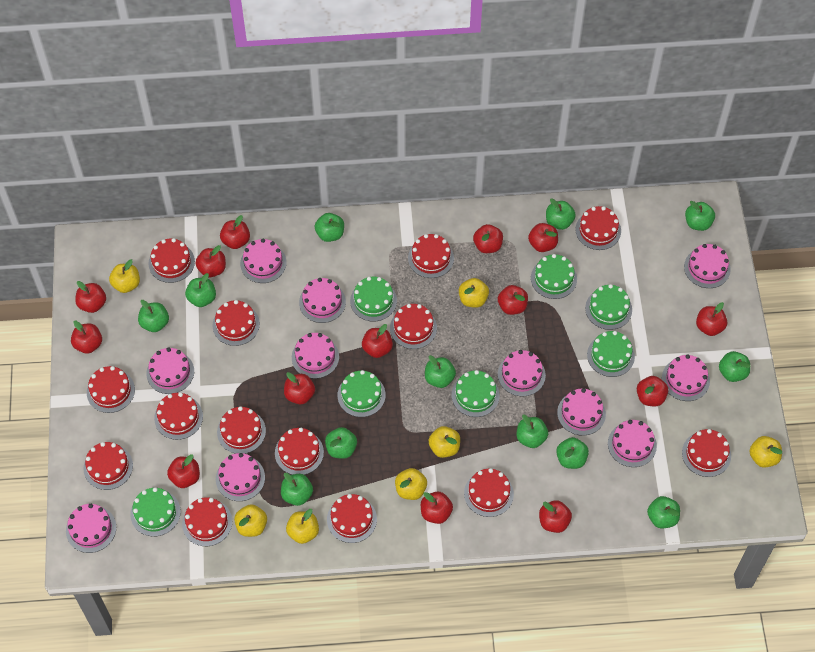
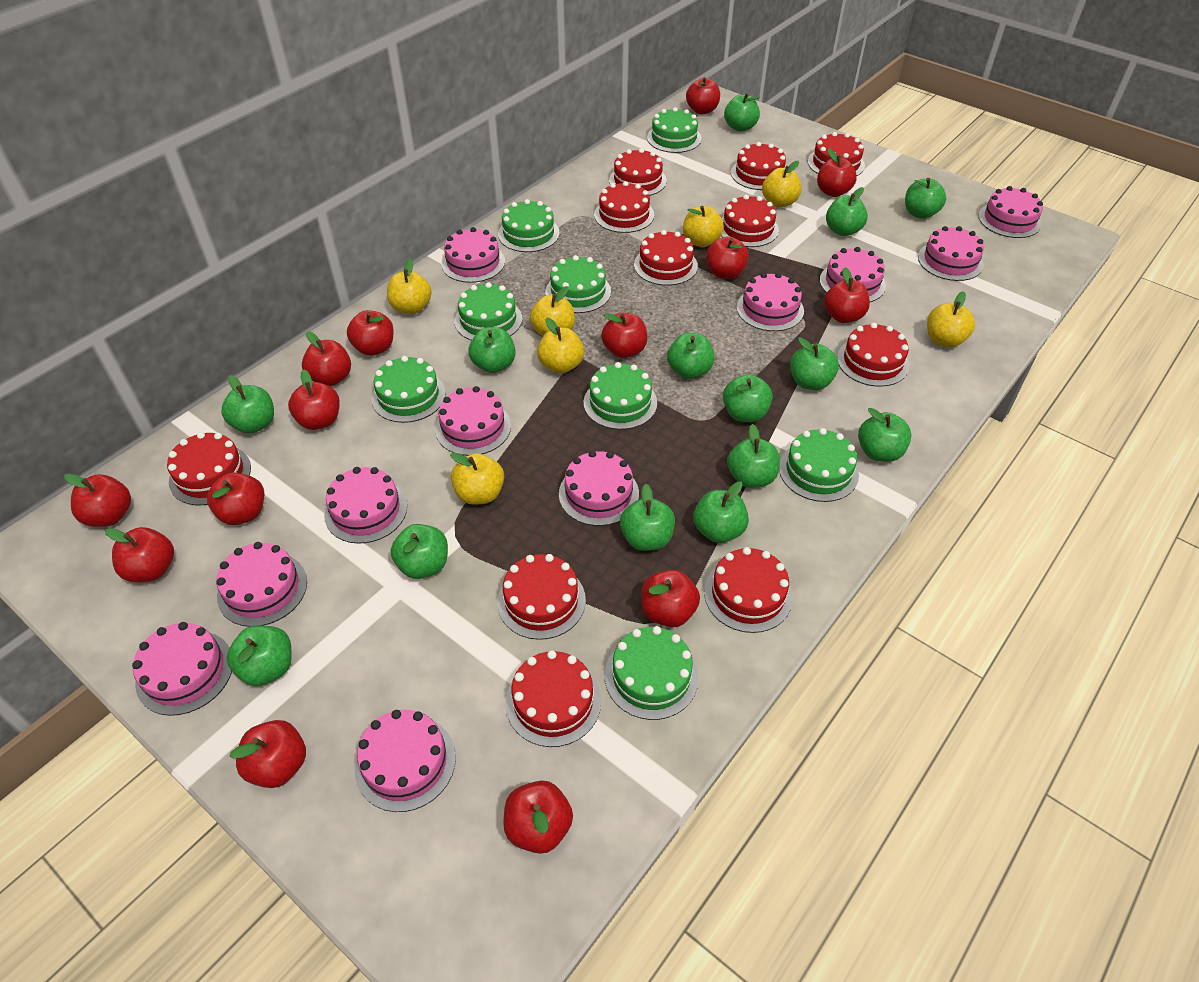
green apple: [138,300,169,332] [185,273,216,307] [281,473,313,506] [315,213,344,242] [325,427,357,459] [425,355,456,388] [517,414,548,448] [546,198,576,230] [556,437,589,469] [647,496,680,529] [685,201,715,231] [719,351,750,382] = 12 -> [221,375,274,434] [227,625,292,686] [391,524,448,579] [468,327,516,373] [620,484,675,551] [667,333,714,379] [693,481,749,543] [723,374,773,422] [724,93,760,132] [727,424,780,488] [790,337,839,390] [826,187,868,236] [858,408,911,462] [905,178,946,219] = 14
green cake: [130,487,181,536] [337,370,386,417] [350,277,397,321] [451,370,500,417] [531,254,577,299] [585,284,632,330] [587,331,635,377] = 7 -> [371,356,445,423] [454,282,522,341] [498,199,559,252] [545,255,611,313] [584,362,657,430] [605,626,699,720] [647,107,701,153] [779,428,859,502] = 8
red cake: [83,442,133,490] [87,366,135,413] [149,238,195,283] [154,392,203,440] [182,497,232,546] [213,300,260,346] [217,406,266,454] [275,428,324,475] [327,494,377,543] [390,304,437,349] [408,234,454,278] [464,468,514,517] [575,206,621,250] [682,429,731,477] = 14 -> [167,432,251,505] [497,554,586,640] [506,650,601,747] [594,181,654,233] [609,148,667,196] [634,230,698,286] [704,547,793,633] [721,195,779,247] [731,142,786,190] [808,132,865,176] [837,323,909,387] = 11

